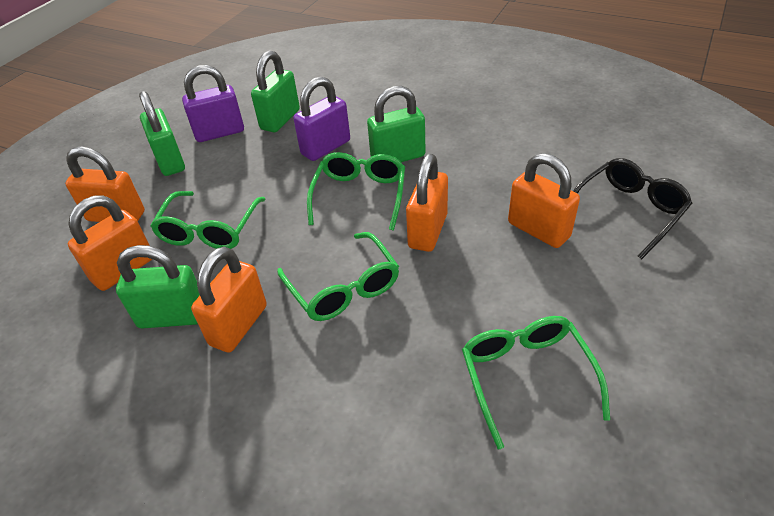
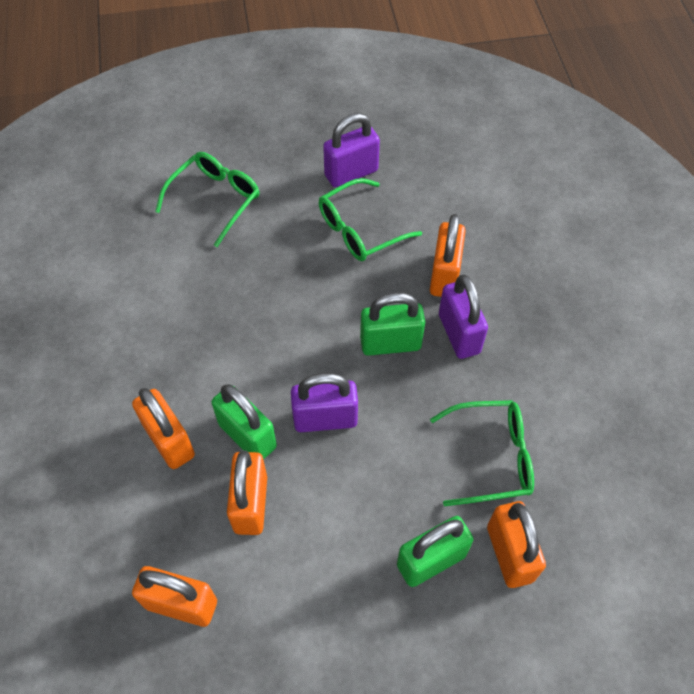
black glasses: [573,158,692,259] = 1 -> none = 0
green glasses: [150,191,265,249] [277,232,399,321] [307,152,405,230] [462,316,610,449] = 4 -> [155,152,259,247] [318,178,422,261] [430,400,534,506] = 3
green padlock: [116,245,200,329] [139,91,185,176] [251,50,300,132] [367,86,425,162] = 4 -> [211,384,277,460] [360,292,425,356] [397,516,474,587] = 3
purple padlock: [182,65,244,142] [293,76,350,161] = 2 -> [291,373,358,432] [323,113,380,187] [439,275,488,359] = 3

